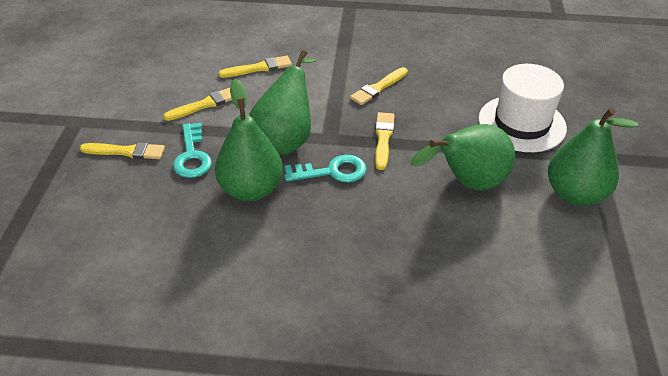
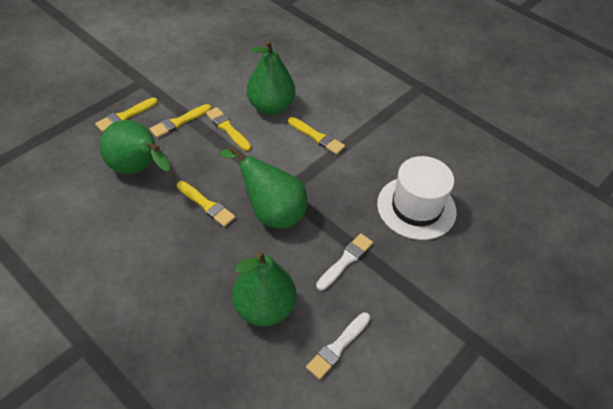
turquoise key: [173,123,212,178] [285,155,367,183] = 2 -> none = 0
white brush: none = 0 -> [306,312,370,380] [316,233,373,291] = 2

